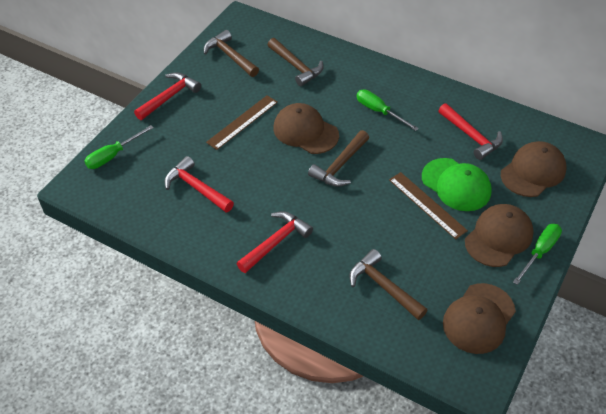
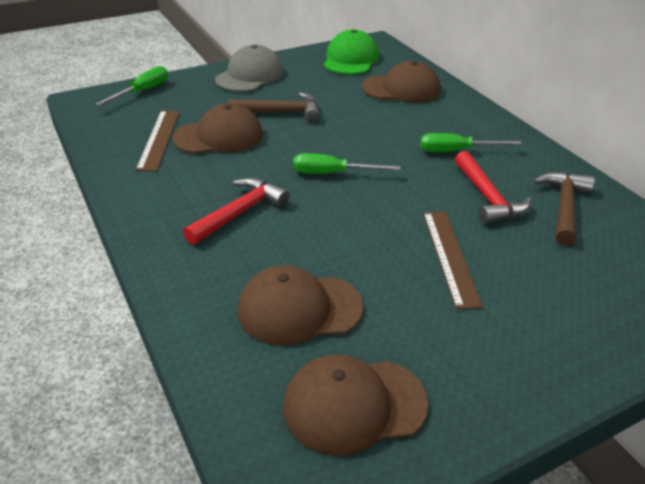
brown hammer: [204,30,259,77] [268,38,323,86] [308,130,369,187] [349,249,427,320] = 4 -> [228,92,319,122] [533,172,595,246] = 2
grey cap: none = 0 -> [215,45,283,92] = 1
red hammer: [134,72,201,120] [164,156,234,212] [236,211,313,273] [438,103,503,160] = 4 -> [183,177,290,245] [455,151,532,224] = 2

